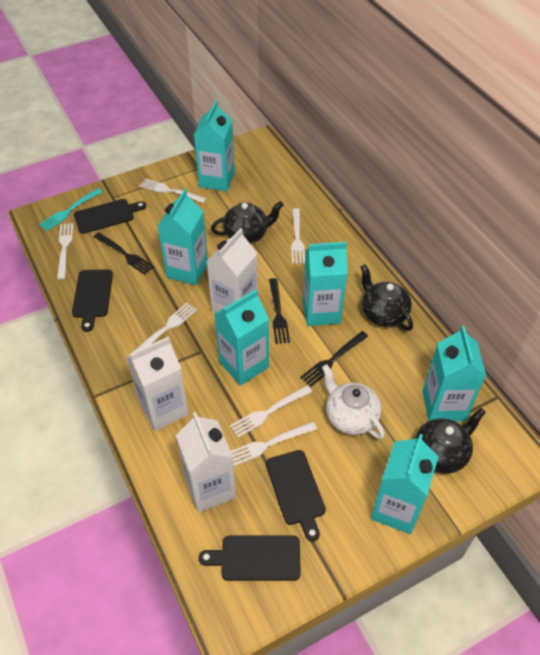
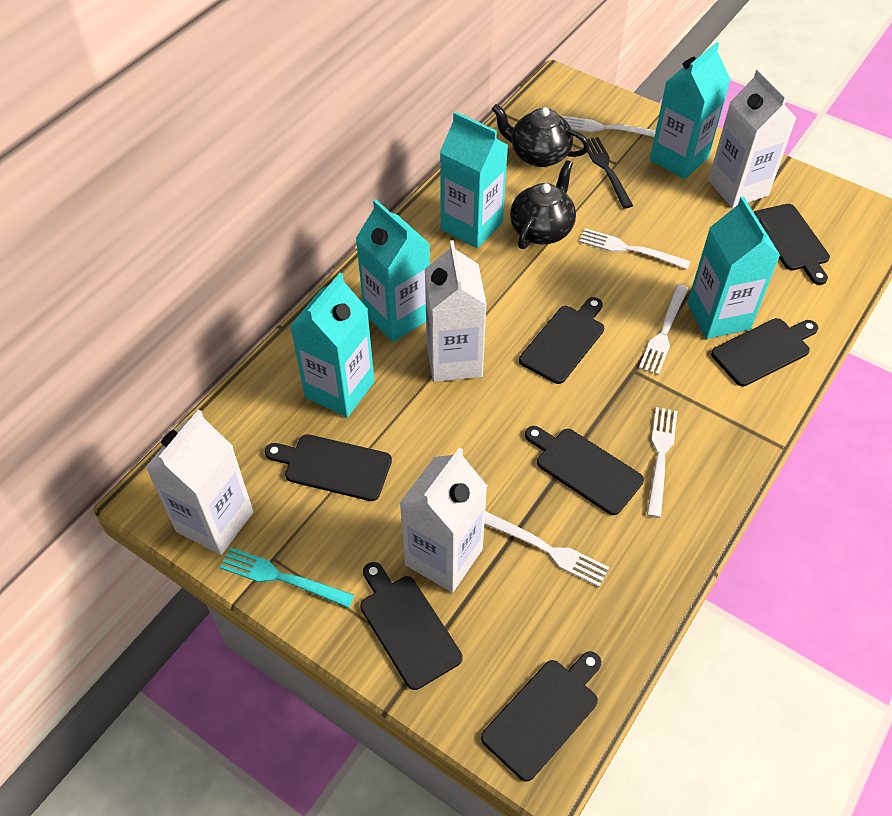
black cutting board: [72,269,113,332] [74,199,146,234] [199,536,301,581] [266,450,326,542] = 4 -> [265,434,392,501] [360,562,463,690] [481,651,601,782] [519,297,604,384] [525,426,644,515] [711,318,818,387] [754,204,830,285] = 7
black fork: [94,233,154,275] [269,278,290,344] [300,331,368,387] = 3 -> [587,137,633,209] = 1
black teapot: [211,201,284,243] [360,264,413,331] [415,408,486,474] = 3 -> [492,104,589,167] [510,160,576,249] = 2
turquoise carton: [157,189,208,285] [194,100,235,192] [215,289,269,386] [303,242,348,326] [371,434,438,534] [423,326,486,422] = 6 -> [290,273,375,417] [356,200,430,342] [440,111,508,248] [650,42,731,179] [687,196,781,339] = 5
white carton: [126,336,189,431] [176,412,236,513] [207,228,258,313] = 3 -> [145,410,253,555] [400,447,487,593] [425,240,487,382] [708,69,796,208] = 4
white fork: [57,223,74,280] [132,303,197,353] [139,178,207,203] [230,385,312,438] [231,422,317,466] [291,208,305,264] = 6 -> [484,511,609,587] [562,116,656,137] [579,228,691,269] [639,284,688,375] [647,407,677,518] = 5
white teapot: [322,364,385,439] = 1 -> none = 0

